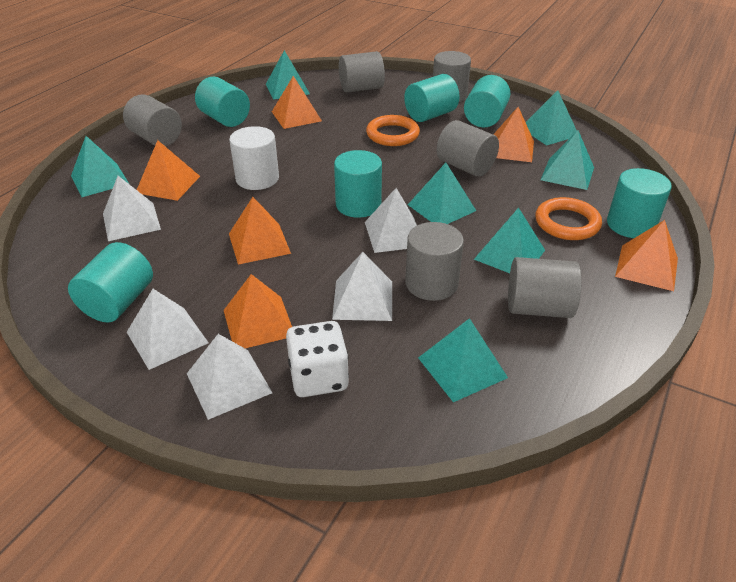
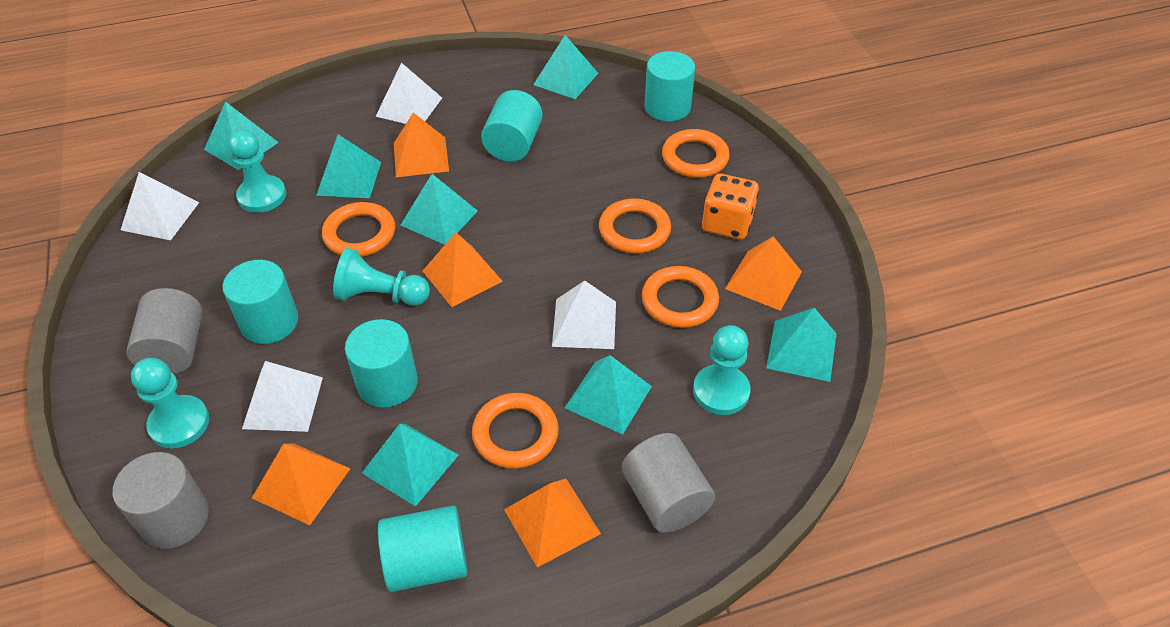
grey cylinder: [123,94,182,146] [339,51,385,93] [405,222,464,301] [433,51,471,102] [437,120,499,177] [508,257,582,318] = 6 -> [113,452,209,549] [126,288,203,374] [622,433,715,533] = 3
orange dice: none = 0 -> [702,174,759,240] = 1
orange pyramid: [137,140,200,201] [224,274,292,348] [229,197,291,265] [272,76,322,129] [493,107,534,162] [615,220,678,291] = 6 -> [252,444,351,525] [394,112,449,177] [423,233,503,307] [504,479,601,567] [725,236,802,311] = 5
orange ring: [366,115,420,146] [536,197,602,240] = 2 -> [322,202,395,257] [472,393,559,469] [599,198,671,254] [642,266,719,328] [662,129,730,178] = 5
turquoise cylinder: [68,242,153,322] [195,77,250,127] [334,150,382,218] [404,74,459,122] [464,75,510,127] [607,168,672,238] = 6 -> [223,260,298,344] [345,319,418,408] [378,505,467,592] [481,90,543,162] [644,51,695,121] = 5
turquoise pawn: none = 0 -> [131,358,209,448] [228,130,286,213] [333,248,430,306] [693,325,751,415] = 4
white cylinder: [229,126,279,190] = 1 -> none = 0
white dice: [286,321,349,397] = 1 -> none = 0
white pyramid: [103,176,161,241] [127,289,209,370] [187,334,272,420] [332,252,392,321] [365,188,417,253] = 5 -> [121,172,199,240] [242,361,323,432] [375,63,442,124] [552,280,616,349] = 4

